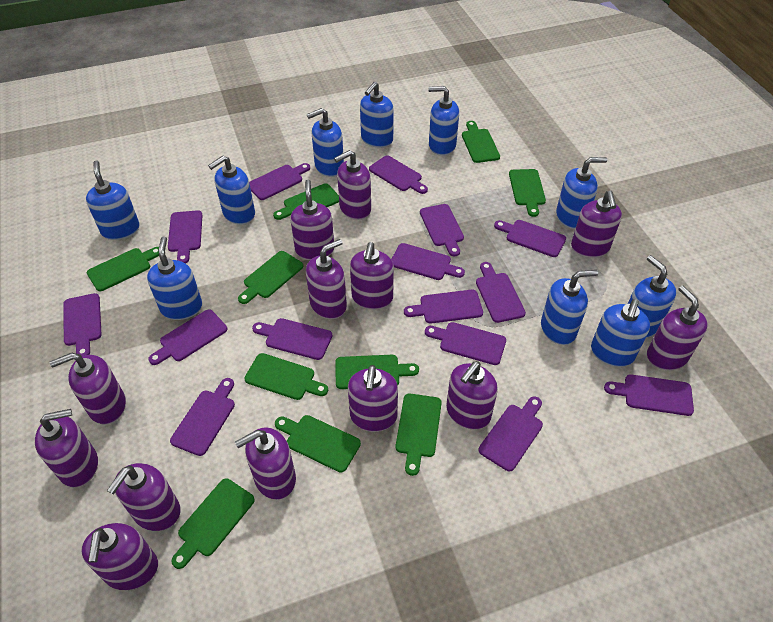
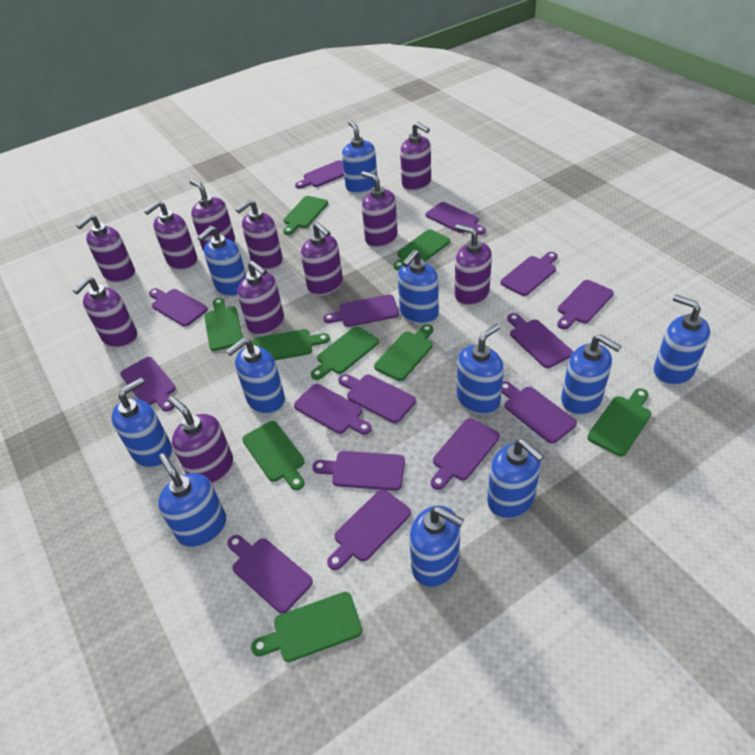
blue soap dispenser: [86,160,140,240] [147,236,202,320] [208,156,255,225] [307,108,344,177] [360,82,394,148] [428,86,459,156] [541,270,598,345] [556,157,607,229] [591,299,650,367] [628,255,676,338] = 10 -> [111,378,172,468] [158,453,226,547] [198,226,246,297] [226,338,285,414] [342,120,377,194] [398,250,439,324] [409,506,464,587] [457,323,504,415] [487,439,544,519] [561,334,622,415] [654,295,710,385] = 11
green cutting board: [87,247,159,291] [171,478,255,569] [238,251,303,304] [244,353,328,400] [273,183,339,220] [275,415,361,473] [335,355,419,389] [396,394,442,476] [462,121,500,163] [509,169,546,217] = 10 -> [204,298,243,351] [242,421,305,490] [251,592,362,662] [252,329,330,360] [283,196,328,235] [311,326,379,380] [374,324,433,381] [393,229,450,270] [587,388,652,456] = 9
purple soap dispenser: [35,409,98,487] [50,353,126,424] [81,523,158,590] [107,463,181,531] [235,427,296,500] [290,180,334,260] [306,239,347,319] [334,150,371,220] [348,365,398,432] [350,242,394,310] [446,361,498,430] [571,191,622,258] [647,286,708,370] = 13 -> [73,277,137,348] [76,214,135,283] [144,201,197,270] [168,396,233,484] [190,179,235,251] [236,199,283,270] [237,261,284,335] [301,222,343,296] [361,171,398,248] [400,122,431,191] [455,224,492,306] = 11

